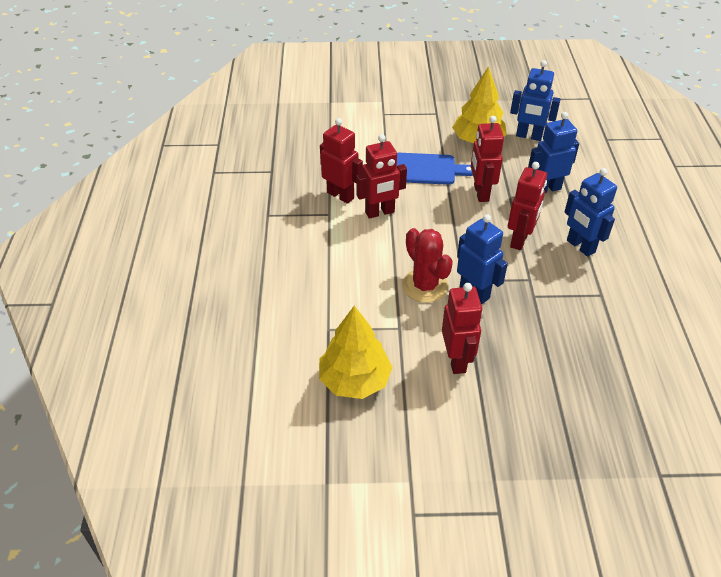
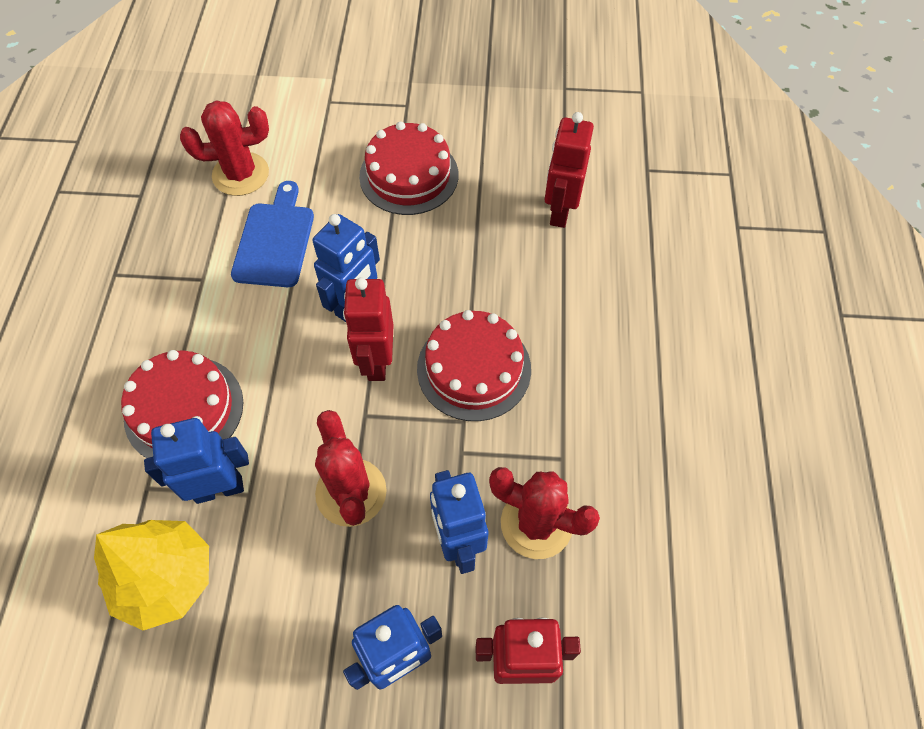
red cactus: [402,228,453,303] = 1 -> [180,100,269,196] [315,410,387,527] [489,467,600,559] = 3
red cake: none = 0 -> [121,350,243,458] [359,122,458,215] [417,310,531,421] = 3
red robot: [320,118,363,204] [356,134,407,219] [442,283,483,374] [471,116,504,202] [508,162,547,250] = 5 -> [343,278,393,381] [476,617,581,684] [545,112,594,228] = 3
yellow tree: [319,306,393,399] [452,66,507,144] = 2 -> [94,520,209,630] = 1

